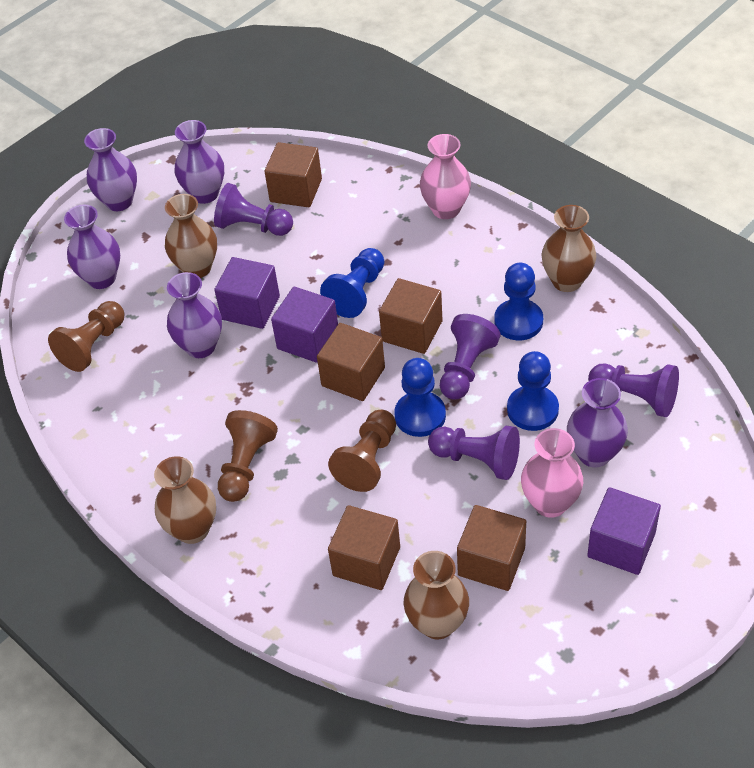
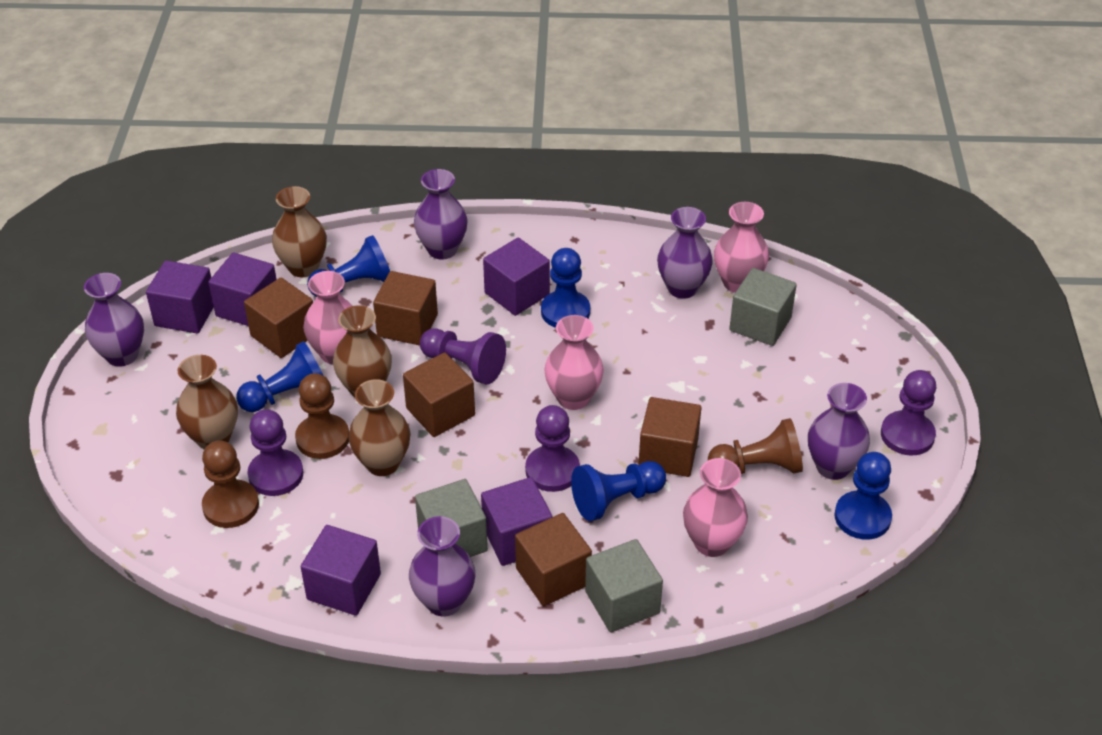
blue pawn: [320,248,384,318] [394,358,446,437] [494,263,543,340] [507,351,559,431] = 4 -> [236,341,323,412] [307,235,390,297] [541,248,590,328] [571,461,666,521] [835,452,892,540] = 5
grey cube: none = 0 -> [415,479,488,557] [585,539,663,632] [729,268,797,346] = 3
pink vase: [420,134,471,219] [521,428,583,518] = 2 -> [303,271,352,364] [544,315,604,410] [683,458,748,557] [714,202,769,293] = 4
purple cube: [214,257,280,329] [271,287,338,363] [587,487,661,575] = 3 -> [146,260,214,334] [208,253,277,326] [301,525,381,616] [481,477,553,566] [483,238,550,316] = 5

